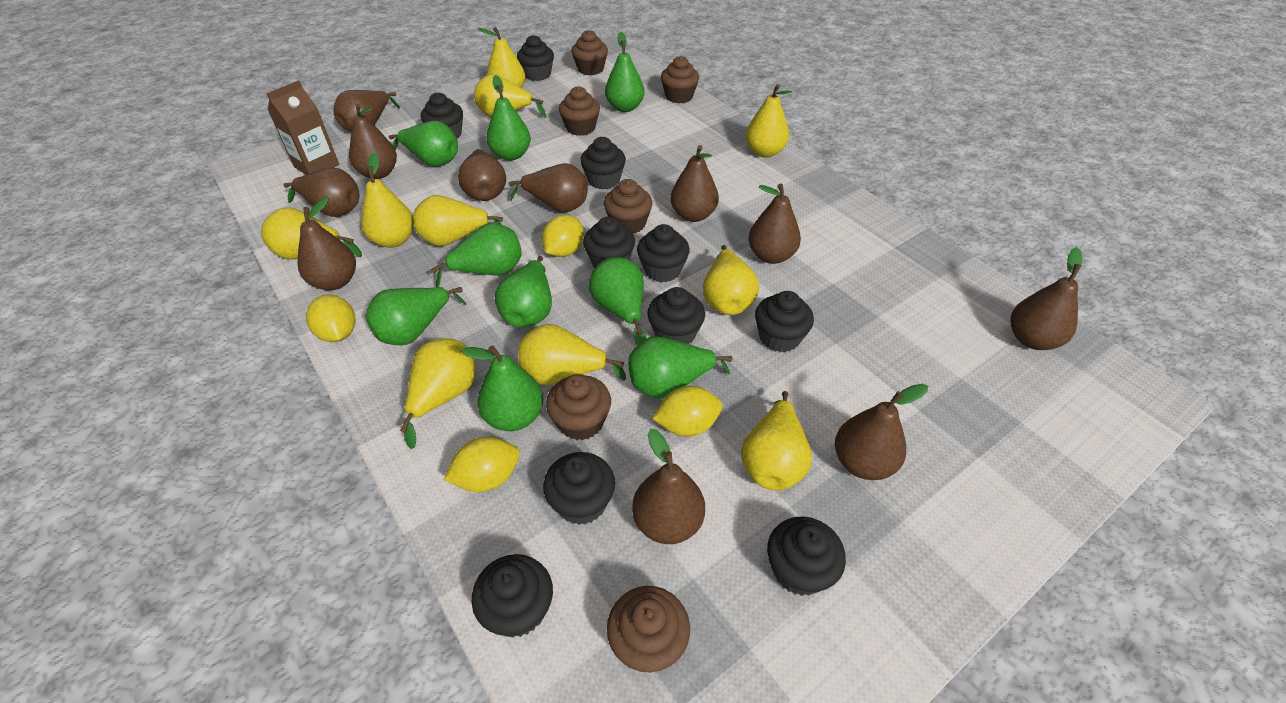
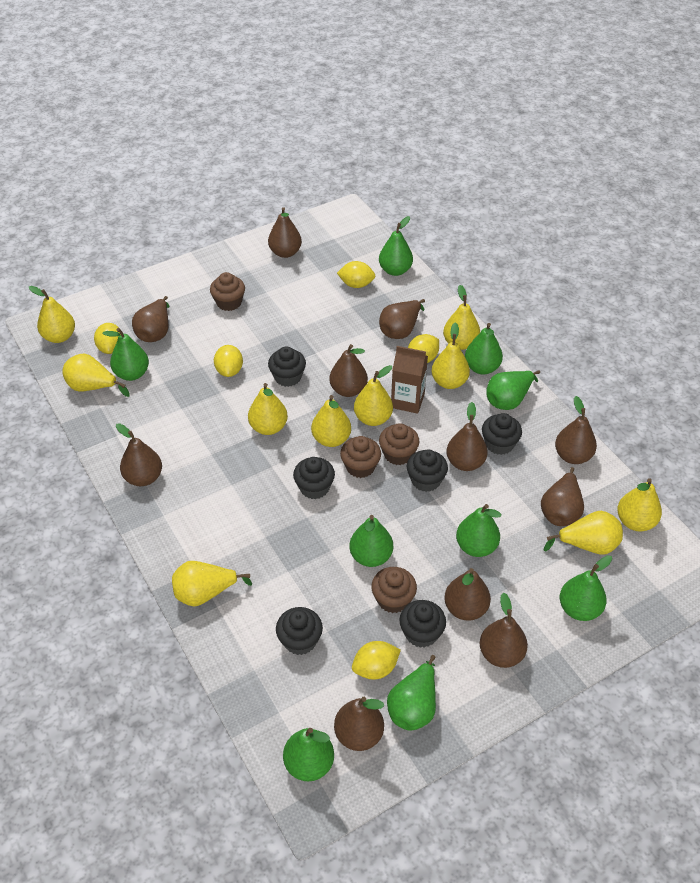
black cupcake: [421,93,463,138] [472,554,553,637] [517,35,554,81] [543,452,615,525] [580,137,626,189] [583,216,635,268] [637,224,690,283] [647,287,705,344] [755,291,814,352] [767,517,846,596] = 10 -> [268,347,306,387] [276,607,323,655] [293,457,335,499] [399,600,446,648] [407,450,448,492] [482,413,522,455] = 6
brown cupcake: [546,375,611,441] [559,86,600,136] [571,30,608,76] [604,179,653,233] [607,586,690,673] [661,56,699,103] = 6 -> [210,272,245,311] [340,436,381,478] [371,567,417,613] [379,423,419,465] = 4
yellow lemon: [306,295,355,342] [444,437,520,492] [542,215,584,257] [652,386,723,437] = 4 -> [94,323,121,354] [214,345,243,377] [337,261,375,288] [352,641,401,679] [408,334,439,363] = 5

